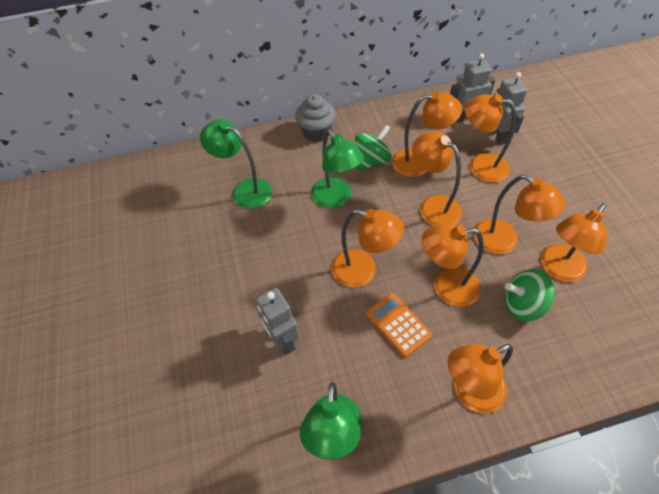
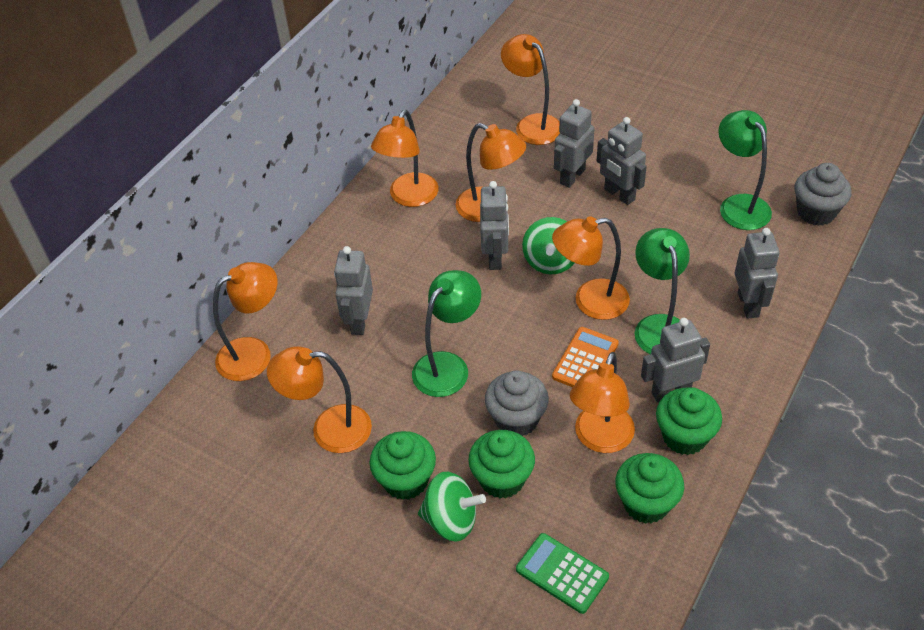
green calculator: none = 0 -> [516,533,609,614] = 1
green cupcake: none = 0 -> [370,431,436,500] [468,430,535,498] [615,453,684,524] [656,387,722,455] = 4
grey cupcake: [295,94,336,142] = 1 -> [485,370,549,436] [795,163,851,226] = 2
grey robot: [256,288,300,354] [450,53,495,122] [491,72,527,145] = 3 -> [334,246,373,335] [480,181,509,270] [554,99,594,188] [597,117,647,205] [641,318,710,403] [735,228,780,319] = 6
orange lamp: [331,209,404,288] [392,91,462,177] [412,132,462,226] [422,223,484,307] [448,344,513,414] [464,94,516,183] [473,175,566,254] [540,203,608,282] = 8 -> [213,262,277,381] [267,346,372,453] [371,110,439,207] [455,123,526,222] [501,34,560,145] [552,216,630,320] [570,352,635,453] = 7

